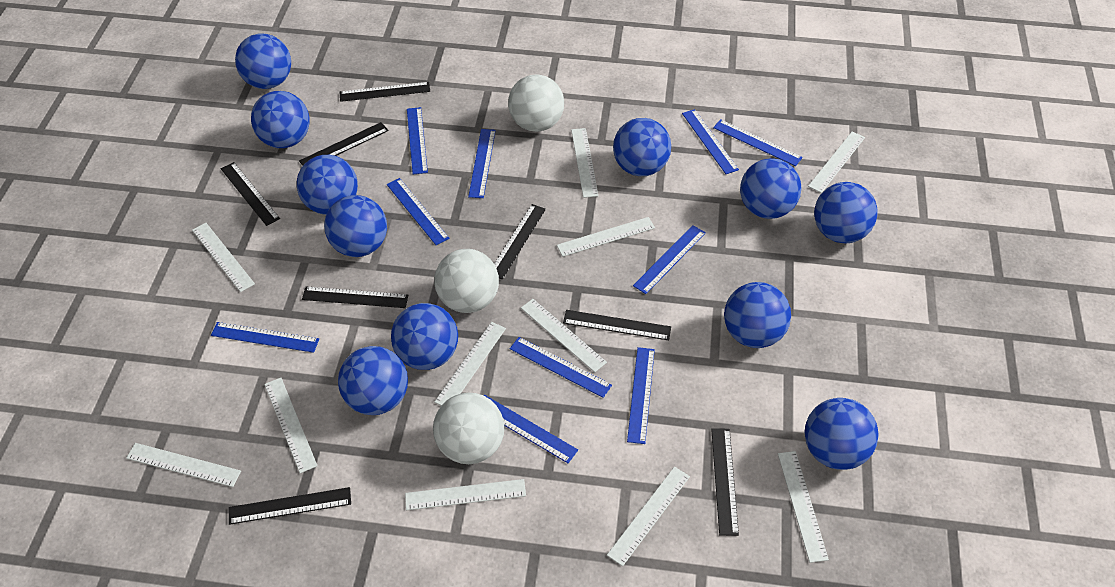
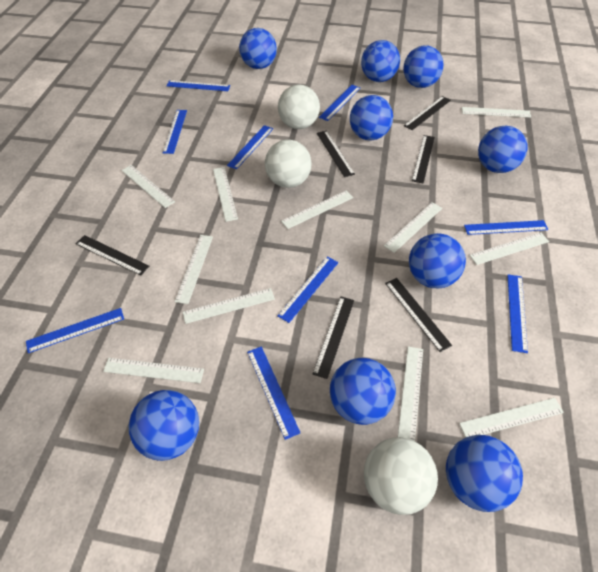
black ruler: [221,162,280,226] [229,487,351,525] [299,122,389,166] [302,286,409,308] [340,82,430,102] [494,204,546,279] [563,310,671,340] [711,428,739,536] = 8 -> [76,235,149,276] [312,297,354,379] [317,130,355,177] [385,278,452,352] [404,96,451,130] [412,135,435,184] = 6
blue ball: [235,33,291,89] [251,91,310,148] [297,155,358,215] [324,195,387,257] [338,346,408,415] [391,303,458,370] [613,118,671,176] [724,282,791,348] [740,158,802,219] [804,398,879,470] [814,182,878,243] = 11 -> [129,390,199,461] [239,28,277,69] [330,358,396,425] [350,95,393,141] [361,40,400,82] [403,45,444,88] [409,233,466,288] [446,435,523,512] [478,126,527,173] = 9
blue ruler: [211,322,319,353] [387,178,450,245] [407,107,428,174] [468,129,496,198] [484,395,578,463] [510,337,612,398] [627,347,655,444] [633,225,706,294] [682,109,739,174] [713,119,803,166] = 10 -> [26,308,124,353] [163,110,187,154] [167,80,230,91] [227,125,273,169] [247,346,301,440] [277,257,339,323] [319,85,360,121] [464,220,548,235] [507,274,528,353] = 9

